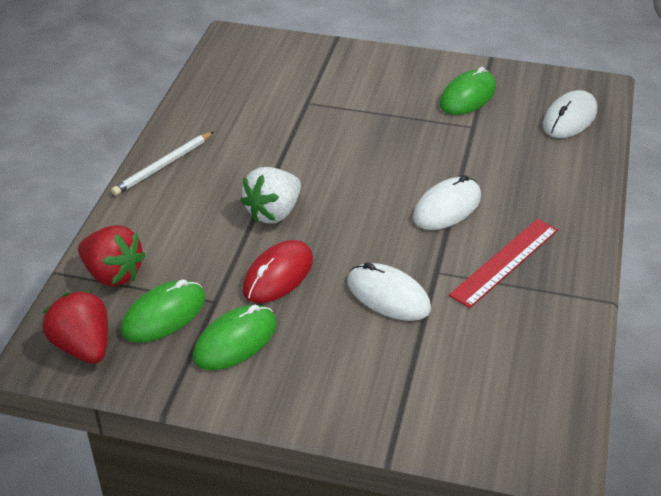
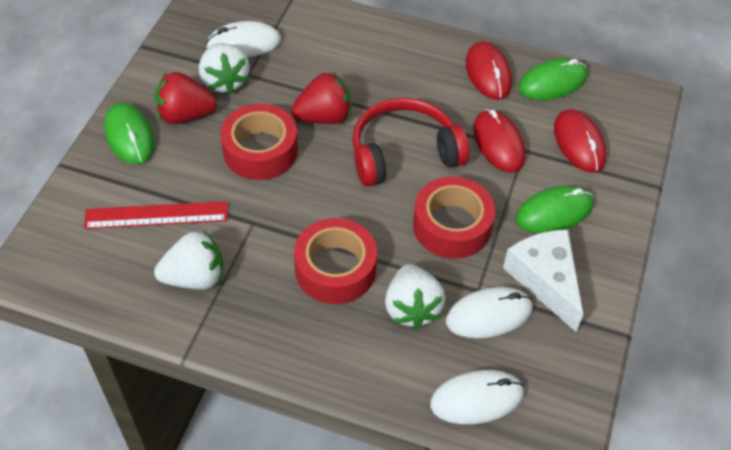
red headphones: none = 0 -> [352,98,469,187] = 1
red mouse: [243,240,313,303] = 1 -> [466,42,512,100] [473,109,525,173] [554,109,607,173] = 3
red tape: none = 0 -> [221,104,298,180] [294,218,377,304] [413,176,495,259] = 3
white cheese: none = 0 -> [503,229,583,332] = 1
white pencil: [111,131,214,196] = 1 -> none = 0
white strawberry: [240,167,301,223] = 1 -> [154,230,223,290] [199,43,249,95] [385,264,446,330] = 3

